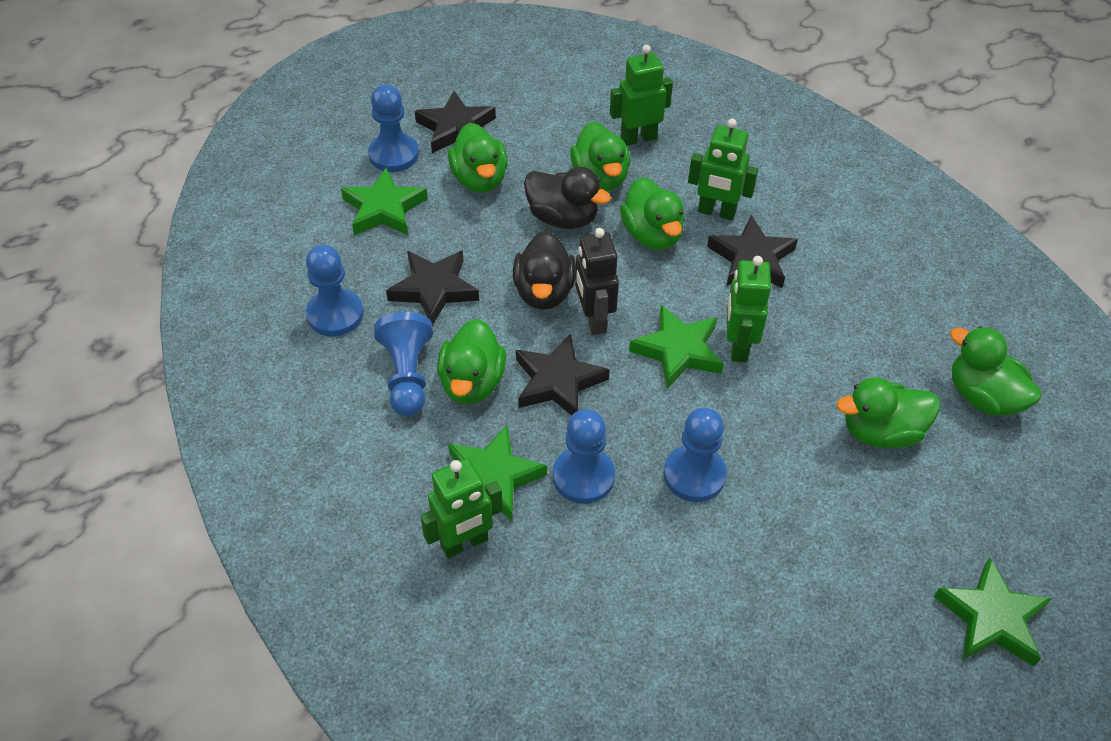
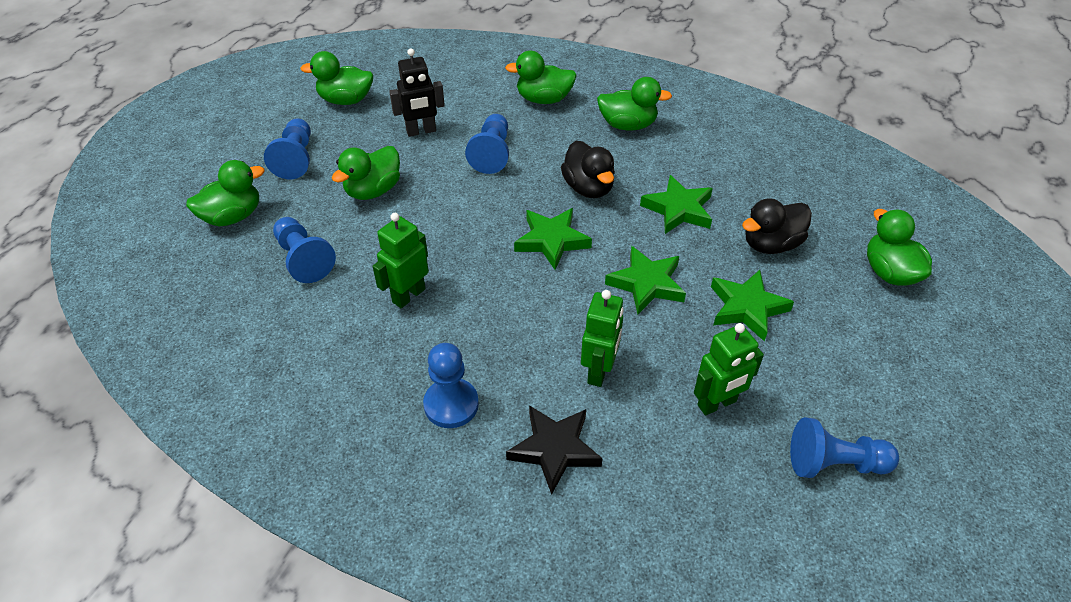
black star: [386,250,479,325] [415,91,496,153] [516,333,610,416] [707,215,798,288] = 4 -> [506,405,603,495] = 1
green robot: [420,458,503,558] [610,45,673,146] [688,119,758,220] [727,256,771,362] = 4 -> [373,213,429,308] [581,290,624,387] [694,323,764,415] = 3

